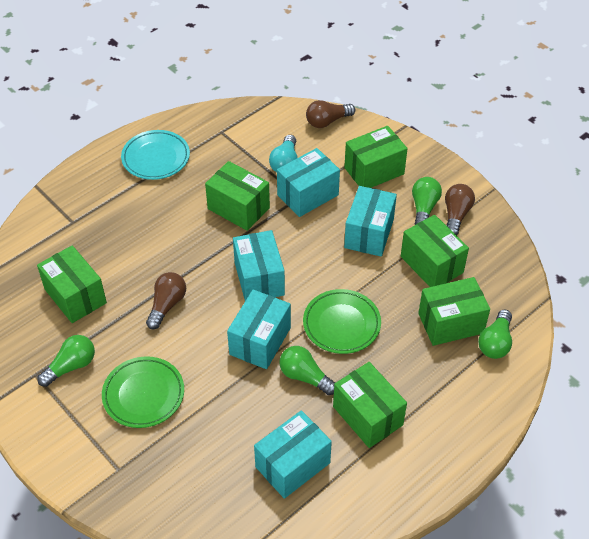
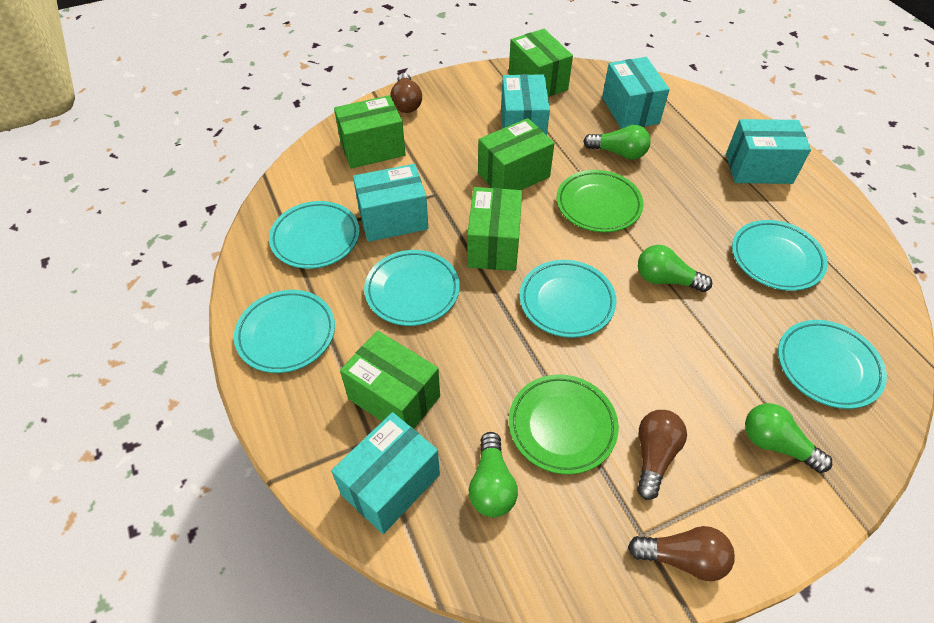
green box: [37,245,107,323] [205,161,270,231] [333,362,407,448] [344,126,408,188] [401,215,469,287] [418,277,490,346] = 6 -> [334,95,406,169] [340,331,440,428] [467,187,522,271] [478,118,554,190] [509,29,573,97] = 5
turquoise light bulb: [269,135,298,172] = 1 -> none = 0
turquoise plate: [121,130,190,180] = 1 -> [234,290,335,373] [269,201,360,269] [364,250,460,326] [520,260,617,338] [732,220,828,291] [778,320,887,409] = 6

